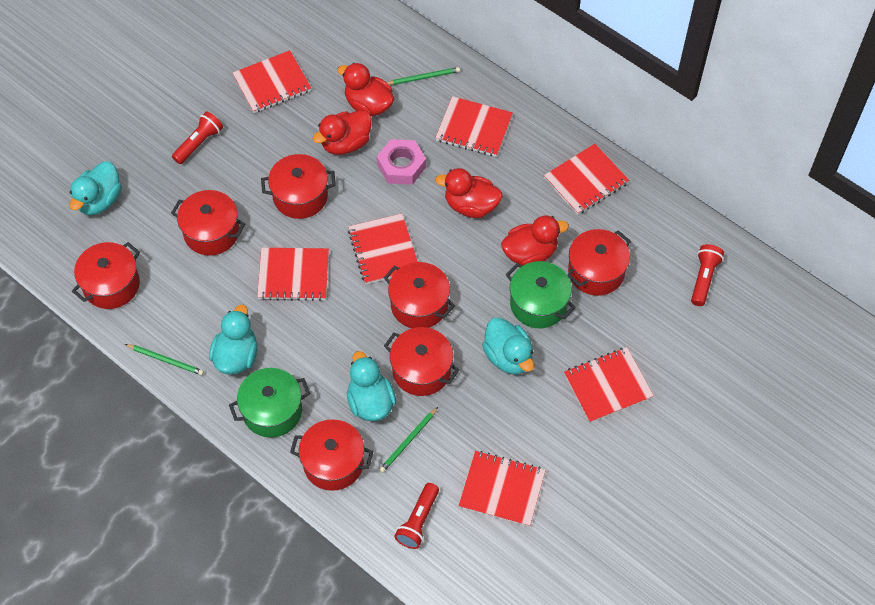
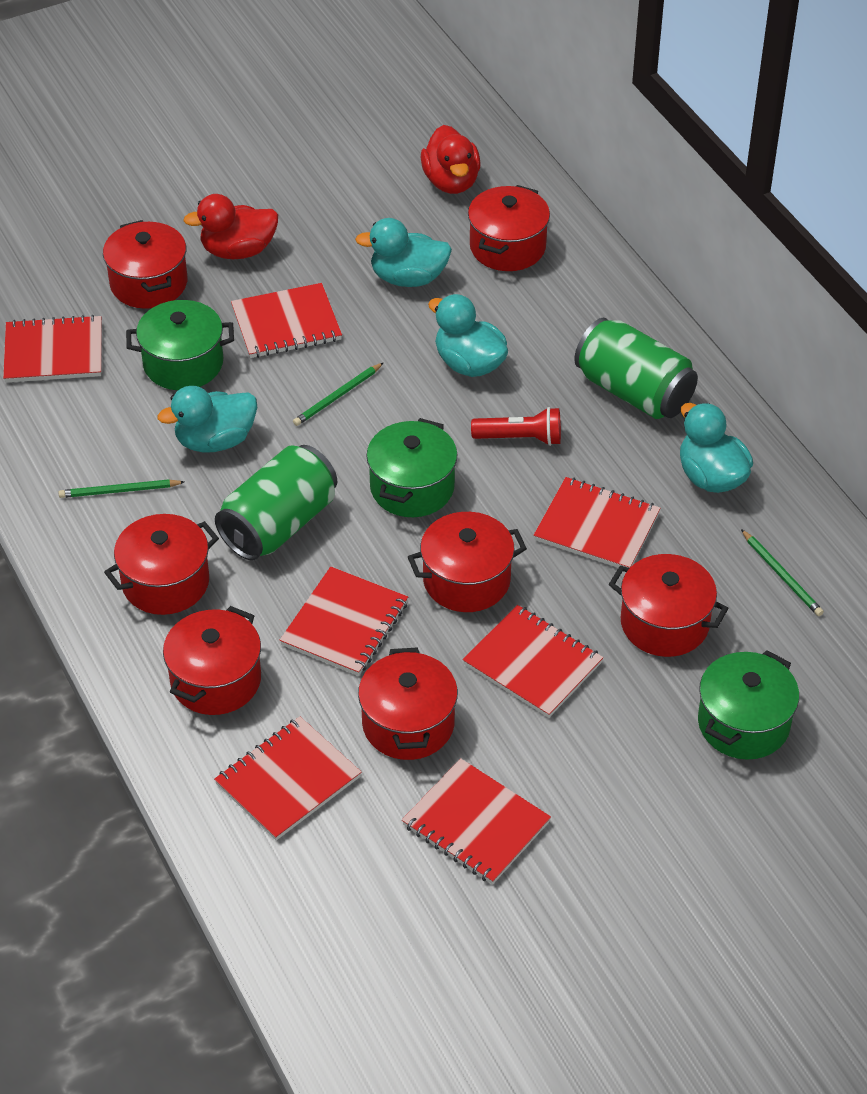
green can: none = 0 -> [215,445,337,560] [574,318,698,419] = 2
green pot: [229,368,310,438] [506,261,576,328] = 2 -> [126,300,234,390] [366,418,457,517] [698,650,799,759] = 3
pink nut: [377,139,426,185] = 1 -> none = 0
red duck: [312,110,372,155] [337,63,394,116] [435,168,502,218] [501,215,569,266] = 4 -> [183,194,278,259] [421,125,481,194] = 2
red flashlight: [172,111,223,164] [394,483,439,549] [691,244,724,306] = 3 -> [471,407,561,446] = 1

